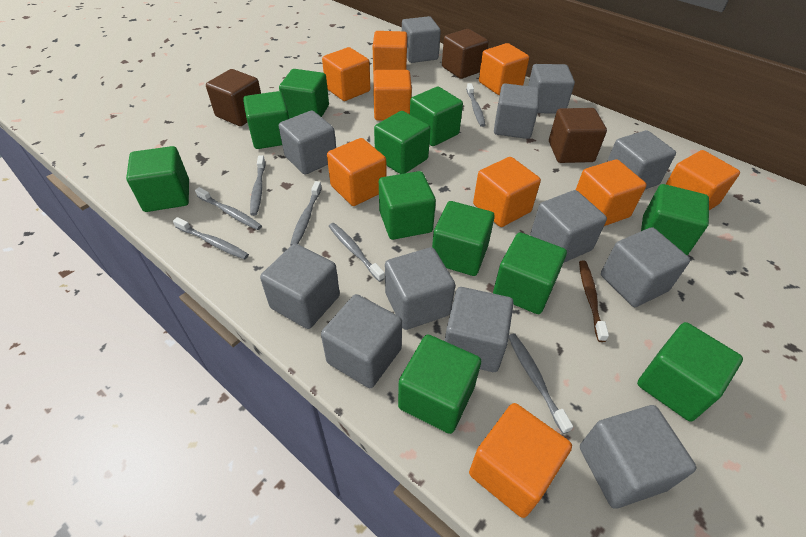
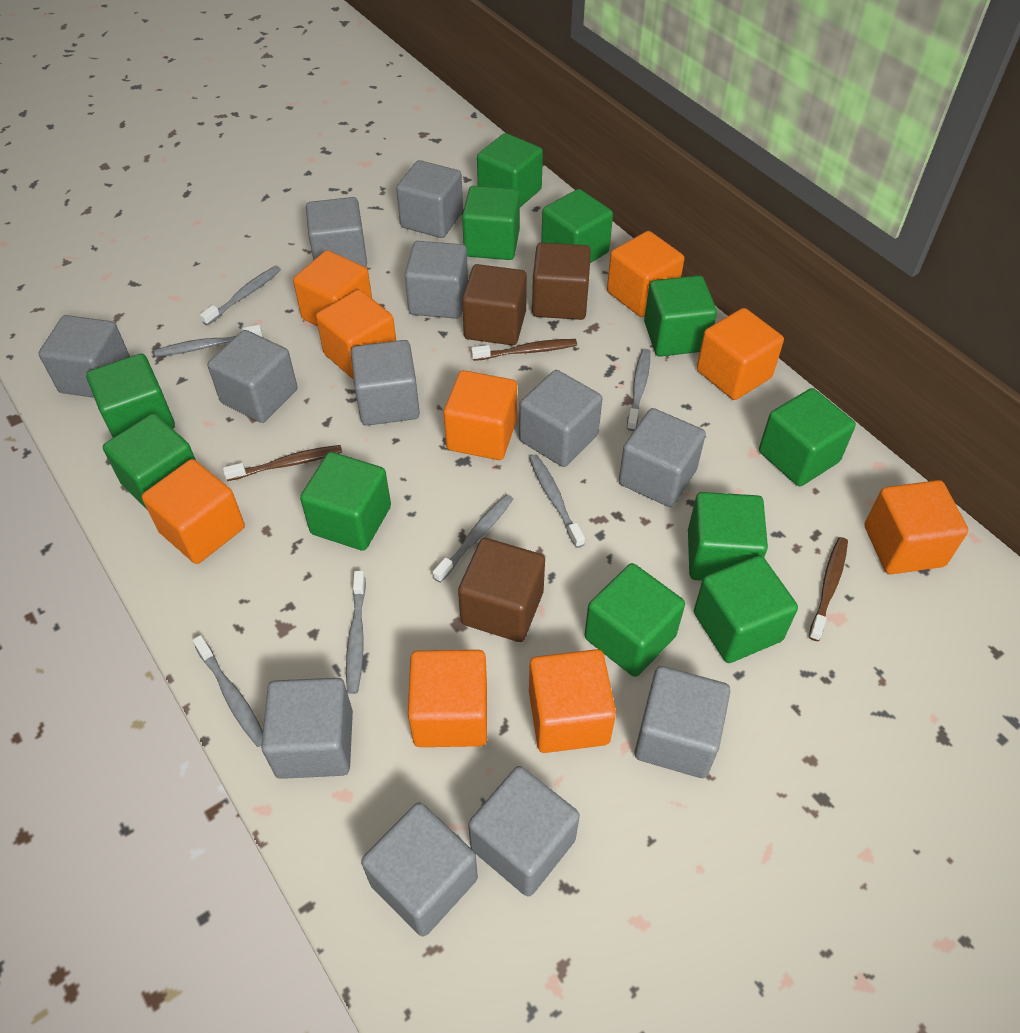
brown toothbrush: [579,260,609,342] = 1 -> [223,445,342,481] [471,339,577,361] [809,537,848,641] = 3

